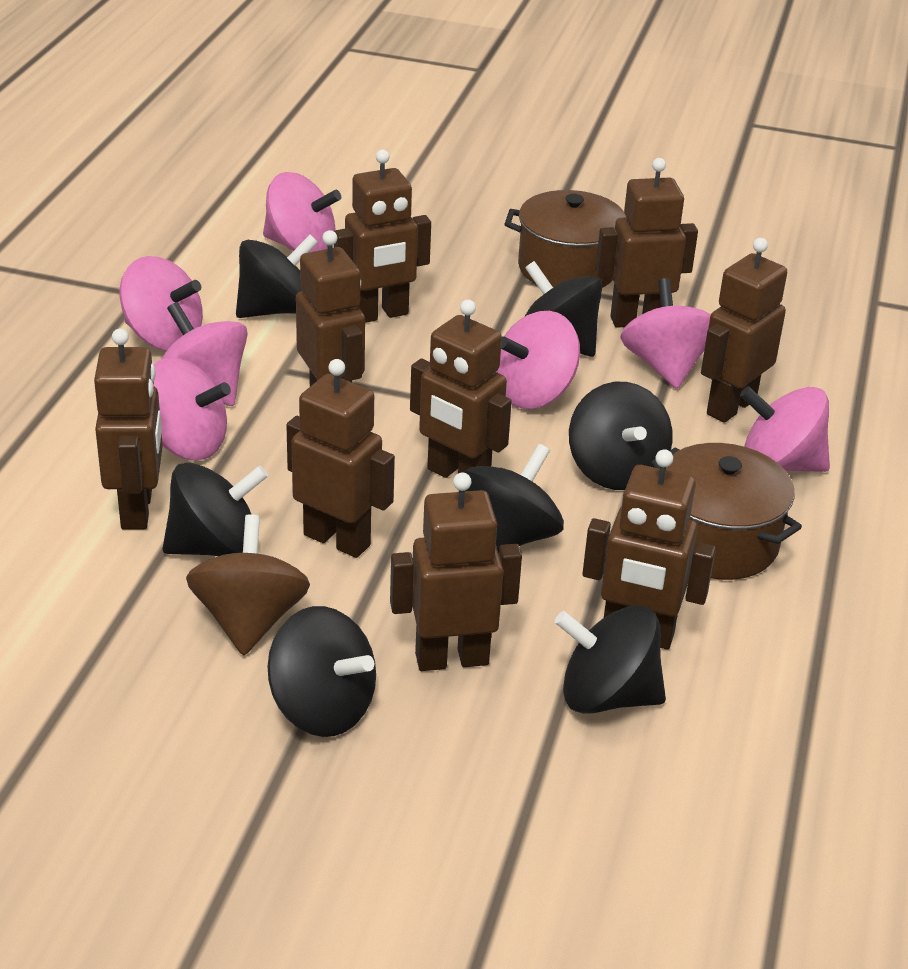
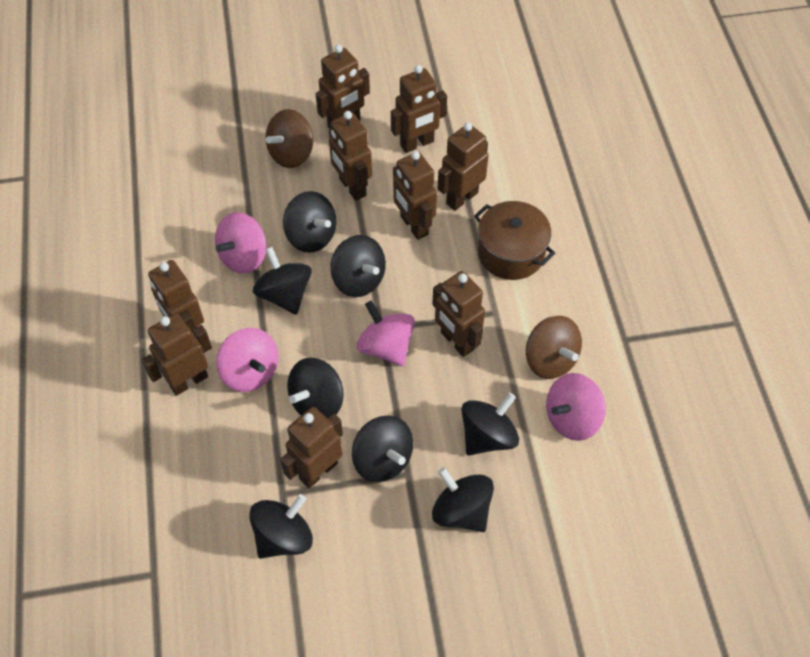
black spinning top: [163,462,268,556] [236,235,318,318] [267,606,376,737] [463,444,564,553] [525,261,602,357] [555,605,666,714] [569,382,673,490] = 7 -> [249,494,313,559] [253,247,312,315] [283,191,336,253] [287,358,344,418] [330,235,386,297] [352,415,413,482] [432,467,494,532] [461,393,519,456] = 8
brown pot: [505,190,626,288] [651,443,802,580] = 2 -> [474,201,555,280] = 1
brown spinning top: [186,515,310,656] = 1 -> [266,109,313,168] [526,316,582,379] = 2
pink spinning top: [120,256,203,351] [153,358,231,460] [162,302,248,406] [263,172,341,253] [496,311,580,409] [620,278,711,389] [740,386,830,472] = 7 -> [215,212,266,274] [216,328,278,392] [357,301,415,366] [546,373,606,441] = 4

